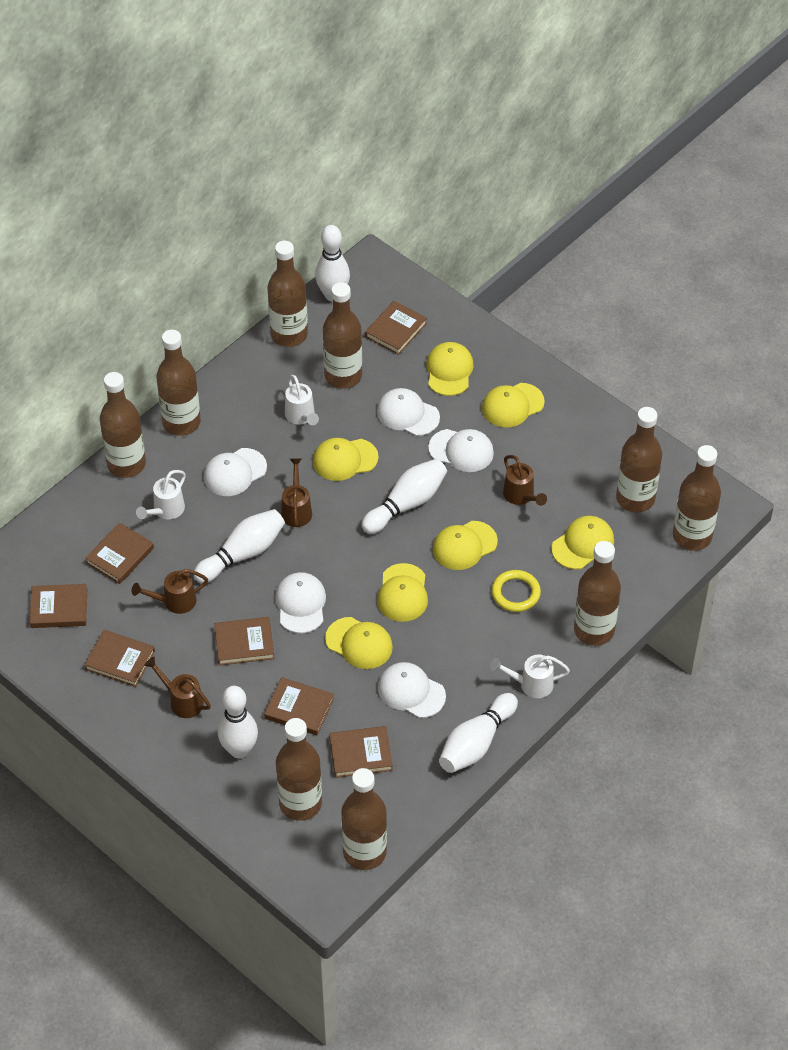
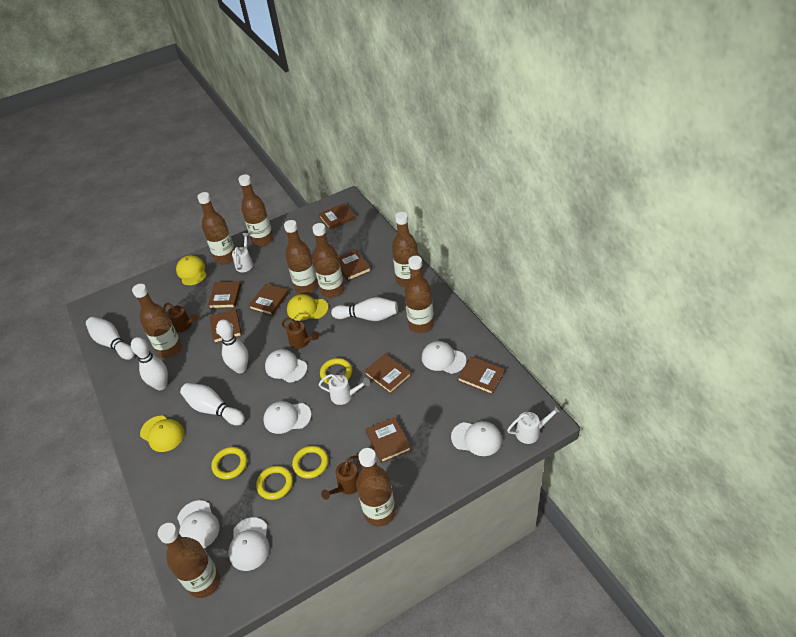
brown book: [30,584,87,628] [84,630,155,687] [85,522,154,584] [214,617,275,665] [264,677,334,735] [329,726,393,778] [365,301,427,355] = 7 -> [208,281,241,309] [209,309,242,343] [249,283,289,316] [319,203,356,230] [338,250,371,281] [364,354,411,394] [366,417,411,463] [457,356,505,395] = 8
brown watering can: [132,569,208,614] [144,657,211,718] [281,458,312,527] [503,455,547,506] = 4 -> [163,302,198,332] [282,317,319,349] [321,455,360,500] = 3
white cap: [204,448,267,496] [275,572,326,633] [377,388,440,436] [378,662,446,718] [428,429,494,472] = 5 -> [177,500,220,548] [228,517,270,571] [263,401,311,434] [265,349,307,383] [422,341,466,374] [451,421,502,456] = 6
yellow cap: [313,438,379,481] [325,617,393,669] [377,563,428,622] [426,342,474,396] [433,521,498,570] [482,383,545,427] [552,516,614,570] = 7 -> [140,416,184,452] [176,255,207,285] [287,294,328,321] = 3
yellow ring: [492,570,541,612] = 1 -> [211,447,247,479] [256,466,293,500] [292,446,328,479] [320,358,352,384] = 4

